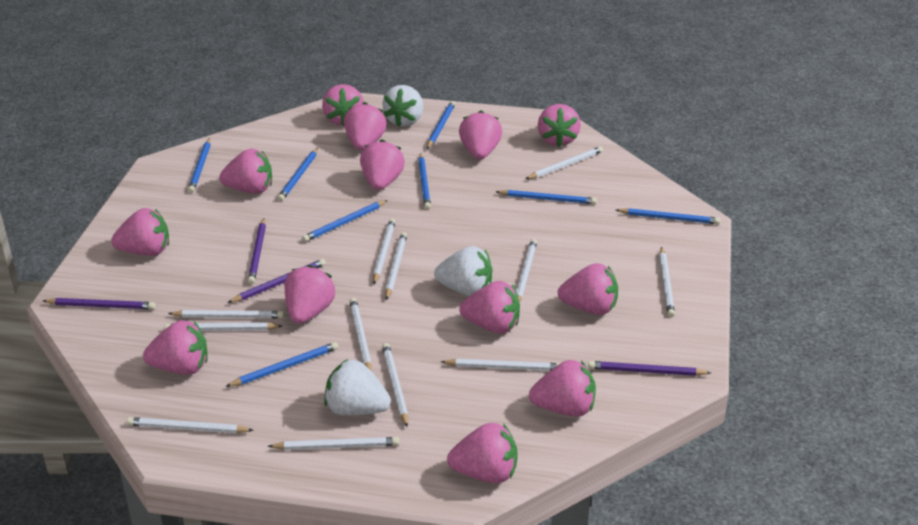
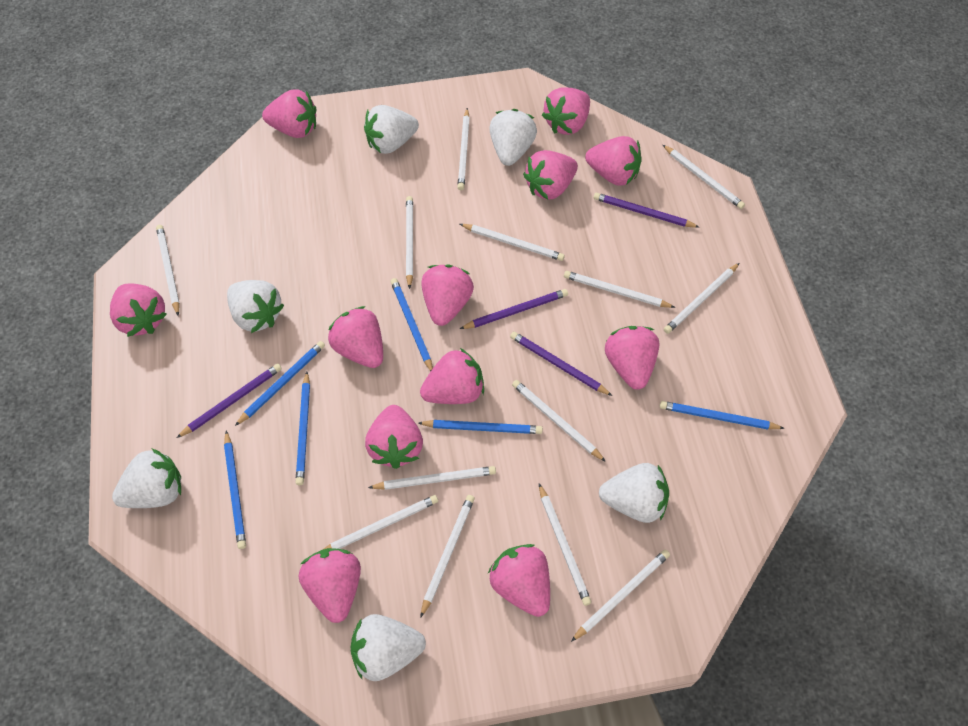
blue pencil: [188,138,210,193] [225,342,338,387] [278,148,318,201] [302,200,388,242] [418,153,431,209] [427,101,455,149] [496,190,597,204] [616,208,721,224] = 8 -> [224,431,246,549] [235,341,325,426] [296,372,310,485] [390,278,433,371] [418,420,543,434] [660,401,785,430] = 6
pink strawberry: [111,208,169,256] [143,320,208,375] [219,149,272,194] [285,265,335,324] [322,84,364,126] [344,102,386,150] [360,139,405,190] [447,423,518,483] [459,111,502,159] [459,281,520,334] [529,360,596,417] [538,104,581,147] [558,263,618,315] = 13 -> [110,283,167,337] [262,89,316,138] [298,548,361,623] [328,306,383,368] [365,405,423,469] [420,348,484,404] [421,265,474,326] [488,544,550,617] [523,150,578,200] [542,87,590,135] [585,136,642,186] [605,326,660,390] = 12
white pencil: [127,417,254,433] [165,322,282,331] [168,310,284,318] [268,437,399,450] [349,298,372,370] [373,219,395,284] [382,343,408,427] [385,232,407,300] [441,359,560,371] [516,239,537,302] [526,146,603,179] [659,247,675,317] = 12 -> [156,225,180,316] [322,495,438,550] [368,466,496,490] [406,196,413,289] [420,495,475,618] [457,108,470,190] [460,224,565,261] [512,380,606,462] [539,484,592,606] [564,271,675,308] [571,549,670,642] [663,145,745,209] [664,263,739,334] = 13
white strawberry: [324,359,391,415] [382,85,423,127] [434,246,493,296] = 3 -> [112,448,181,508] [227,280,284,333] [351,614,426,681] [364,105,419,154] [489,109,537,166] [599,463,669,523] = 6

